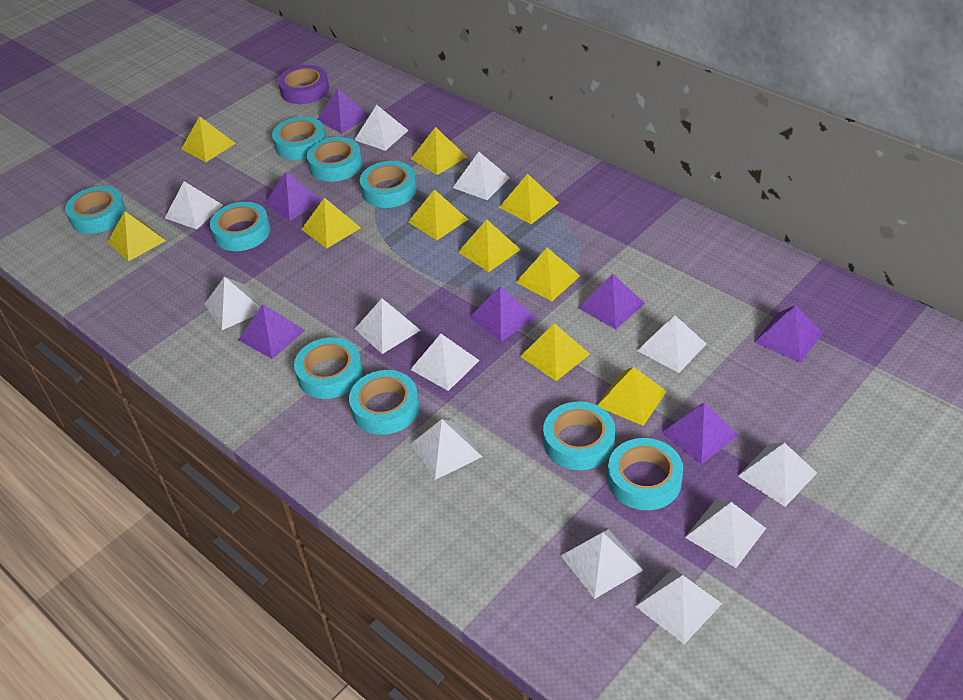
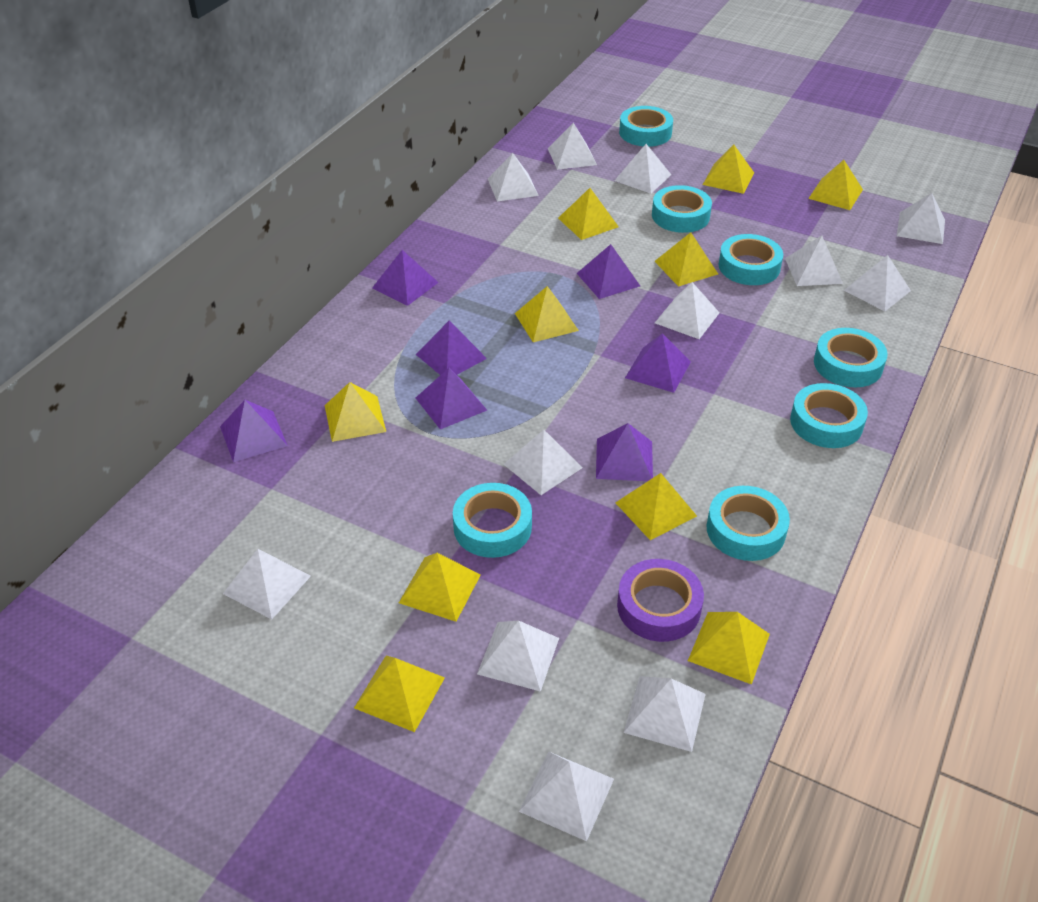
turquoise tape: [65,186,126,234] [210,202,270,251] [272,117,326,160] [294,337,363,399] [307,137,362,182] [349,370,419,435] [360,161,417,208] [543,401,615,470] [608,438,683,510] = 9 -> [453,483,532,558] [619,106,673,147] [652,185,712,233] [706,486,790,561] [718,234,783,285] [790,383,868,448] [814,328,888,387] = 7

